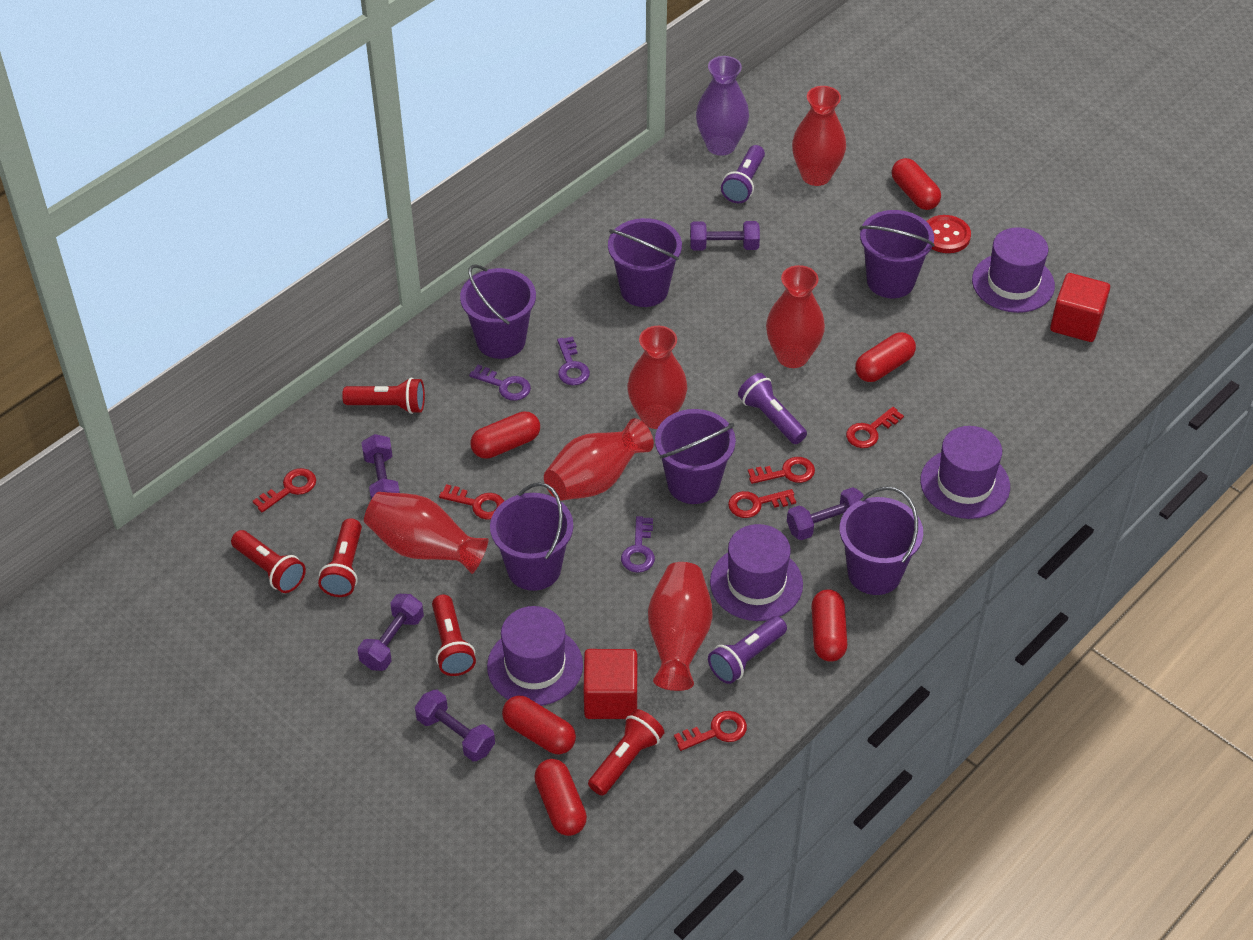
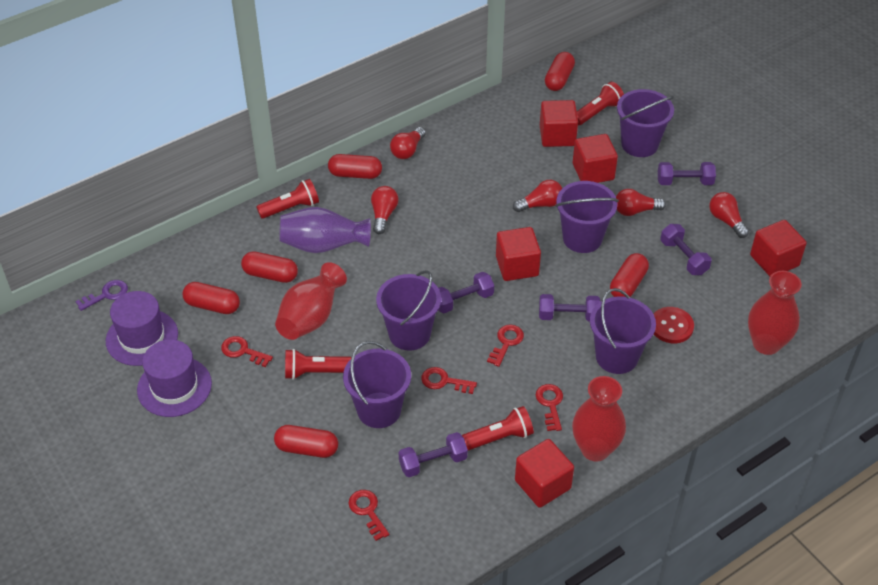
purple bucket: [460,264,536,359] [490,482,573,591] [608,218,682,307] [655,409,736,504] [839,486,923,595] [859,210,935,298] = 6 -> [343,341,411,428] [376,270,441,351] [555,181,619,253] [590,288,656,374] [617,89,674,157] = 5
purple flashlight: [708,616,787,684] [721,145,765,203] [738,373,807,444] = 3 -> none = 0
purple hat: [487,606,583,706] [710,524,803,621] [920,426,1010,519] [972,227,1055,313] = 4 -> [106,291,178,366] [137,340,212,417] = 2
purple key: [469,365,531,401] [557,336,590,385] [621,516,655,573] = 3 -> [75,280,128,311] = 1
red cube: [583,649,637,719] [1050,273,1110,342] = 2 -> [496,227,541,281] [515,439,574,508] [540,100,578,147] [573,134,618,183] [750,220,807,276] = 5
red flashlight: [231,530,306,593] [318,518,362,597] [342,377,425,414] [432,595,476,676] [588,709,664,796] = 5 -> [256,179,319,219] [285,349,352,380] [462,406,534,451] [577,82,624,125] = 4
red key: [253,468,316,513] [439,484,504,520] [674,711,747,751] [728,489,796,518] [748,457,815,484] [846,407,904,448] = 6 -> [221,336,273,367] [349,490,390,541] [421,367,477,394] [487,324,524,367] [536,384,563,431] = 5
red light bulb: none = 0 -> [371,186,399,234] [390,127,426,159] [513,180,562,212] [616,189,666,216] [709,192,749,238] = 5
red vase: [364,492,488,574] [544,418,654,501] [627,326,687,429] [648,562,713,691] [766,265,825,368] [792,86,846,186] = 6 -> [275,262,347,340] [572,376,626,462] [748,271,802,355] = 3

